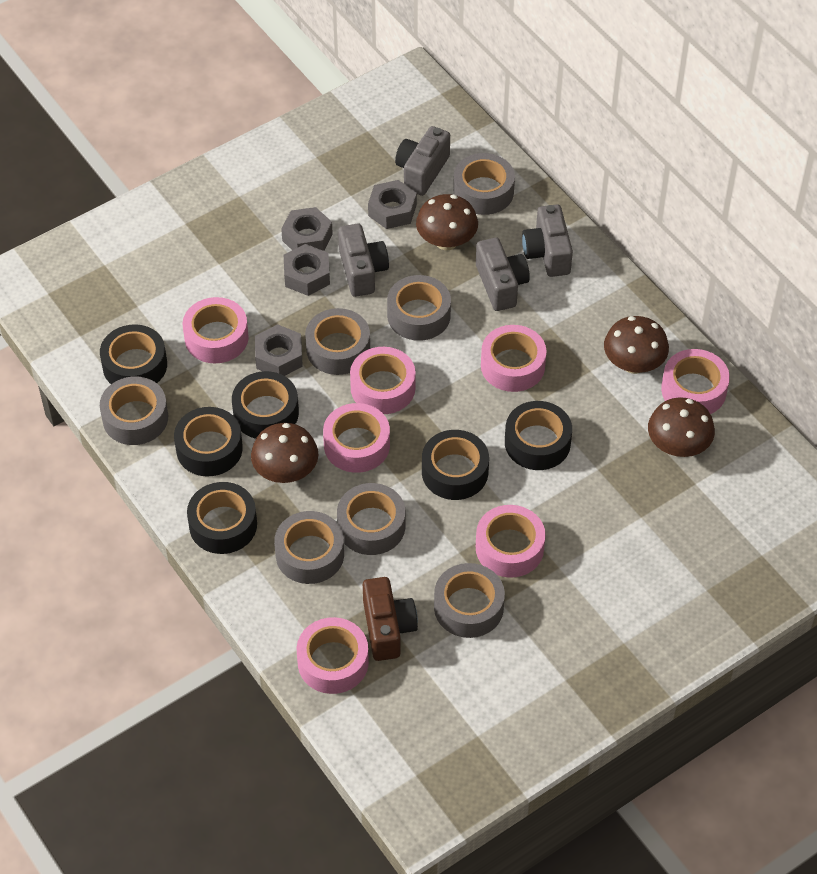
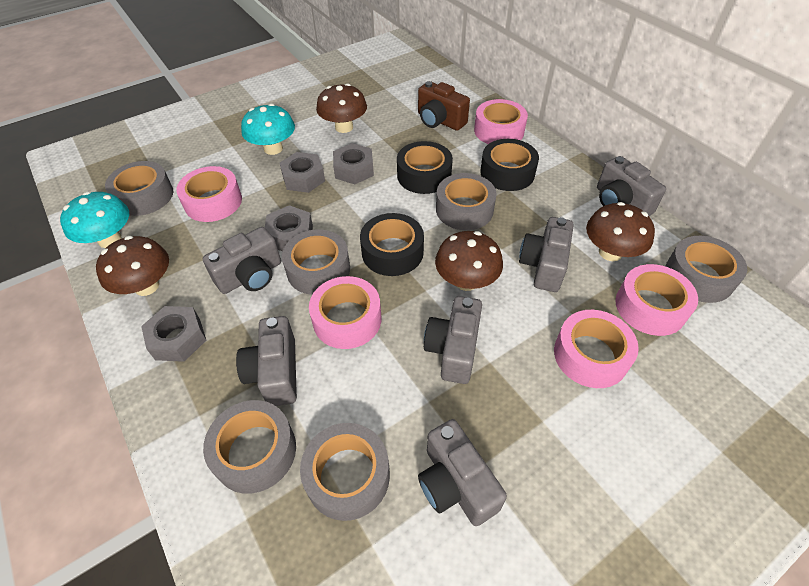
black tape: [100,324,167,384] [174,407,243,477] [187,482,257,554] [232,371,299,439] [422,430,489,500] [505,401,572,470] = 6 -> [360,213,424,276] [397,141,453,194] [480,139,539,191] = 3
grey camera: [338,224,389,297] [395,126,450,196] [476,238,530,311] [522,204,573,277] = 4 -> [203,227,281,294] [236,316,297,406] [418,419,507,526] [424,296,482,384] [519,217,574,292] [597,156,666,216] = 6
grey tape: [100,376,168,445] [274,511,344,584] [305,308,370,375] [337,483,405,555] [387,275,451,341] [434,563,505,638] [453,153,515,215] = 7 -> [105,161,173,216] [203,400,296,494] [282,229,350,295] [300,423,390,521] [436,173,497,230] [666,236,747,303] = 6
pink tape: [183,297,249,363] [297,617,369,694] [323,403,390,473] [350,347,416,414] [476,505,545,578] [481,325,547,392] [661,349,730,414] = 7 -> [176,166,242,222] [309,276,381,349] [474,99,528,144] [554,310,639,388] [615,264,698,336] = 5
turquoise mushroom: none = 0 -> [60,192,129,248] [241,104,295,155] = 2

